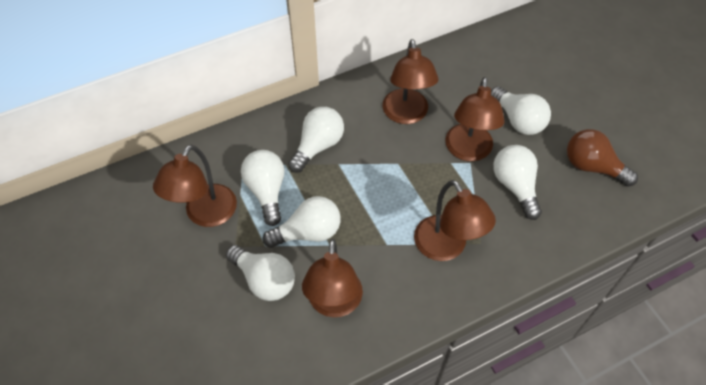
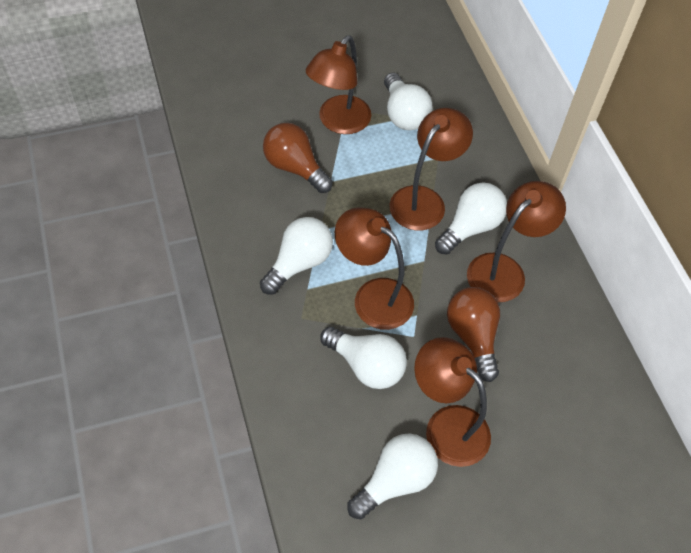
brown light bulb: [567,129,638,187] = 1 -> [263,123,333,193] [447,287,500,382] = 2
white light bulb: [226,245,295,301] [241,150,284,226] [263,196,340,248] [288,107,344,173] [491,86,551,135] [493,145,542,220] = 6 -> [260,217,333,295] [320,327,407,389] [347,433,438,519] [384,73,433,130] [435,182,507,254] = 5

